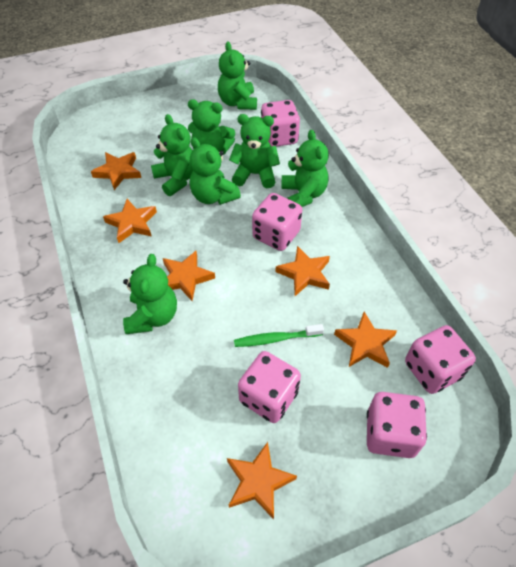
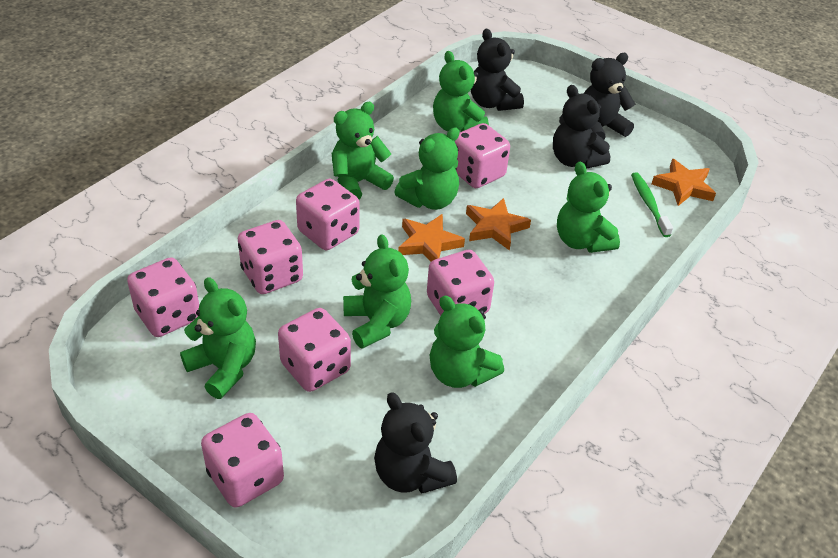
black teddy bear: none = 0 -> [374,392,457,494] [471,29,524,111] [553,85,610,169] [584,53,635,139] = 4
orange star: [91,152,141,190] [103,199,157,243] [163,251,215,301] [227,442,297,519] [275,246,330,296] [334,312,397,368] = 6 -> [398,214,465,262] [466,198,531,251] [652,159,716,206] = 3
pink dice: [238,351,301,423] [252,193,302,251] [261,100,300,147] [367,392,427,458] [405,325,476,394] = 5 -> [127,257,199,337] [201,413,284,508] [238,220,303,294] [278,308,351,392] [296,179,360,250] [427,250,494,316] [454,123,510,188] = 7

